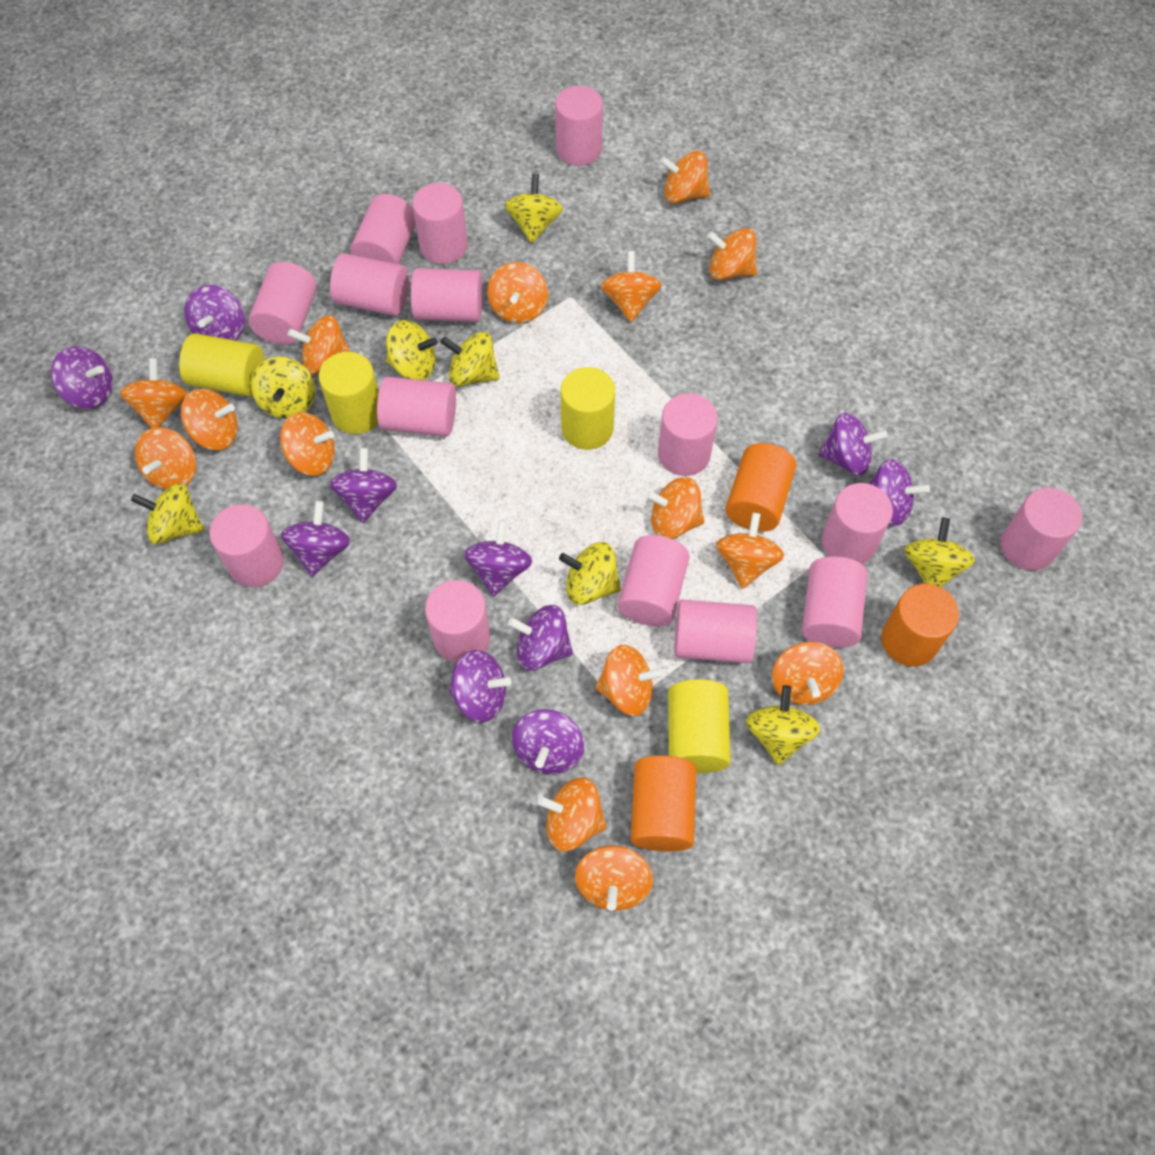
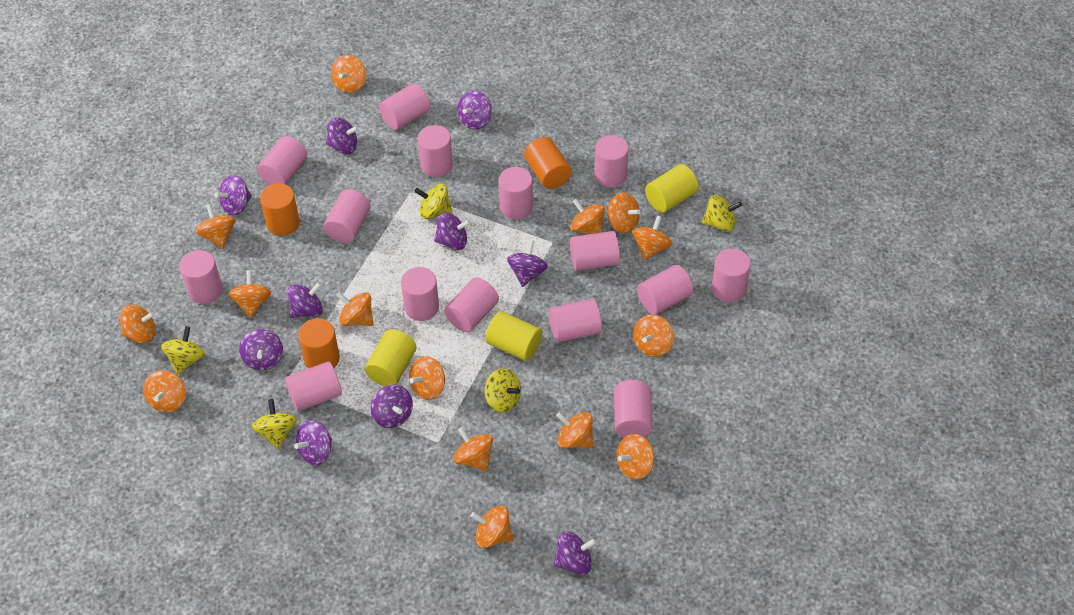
yellow cylinder: [179,333,265,396] [319,352,379,434] [561,367,615,450] [668,679,731,773] = 4 -> [365,329,417,386] [485,311,542,361] [645,164,699,213] = 3
yellow spinning top: [131,483,204,544] [251,357,315,419] [386,320,438,380] [441,332,500,387] [505,174,563,243] [559,542,621,605] [746,685,820,765] [904,518,975,587] = 8 -> [161,326,205,374] [252,399,297,449] [414,184,453,219] [485,368,521,413] [702,194,742,232] = 5

